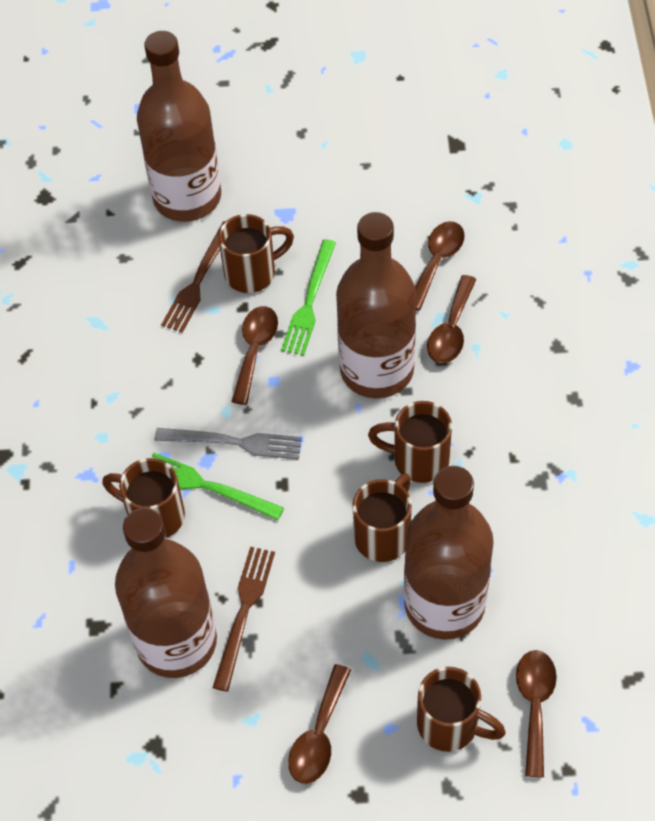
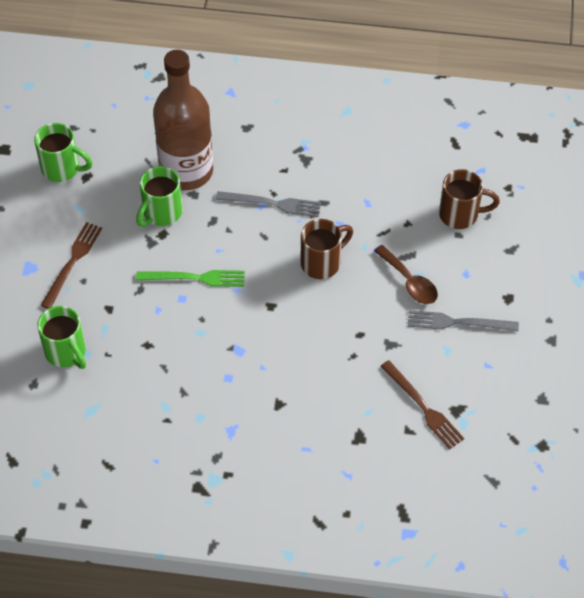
brown bottle: [115,508,217,678] [137,31,221,222] [336,212,416,398] [404,466,494,640] = 4 -> [153,50,213,190] = 1
brown mug: [102,458,185,538] [218,214,294,293] [352,473,412,562] [368,401,452,483] [417,667,506,752] = 5 -> [301,219,353,279] [439,169,500,229] = 2
brown spoon: [231,306,278,405] [288,664,351,784] [415,221,464,310] [427,275,477,363] [516,650,557,777] = 5 -> [374,245,438,304] = 1
green fork: [152,452,284,520] [281,239,336,356] = 2 -> [136,270,245,287] = 1
green mug: none = 0 -> [34,123,92,182] [37,306,86,369] [136,166,182,227] = 3
grey fork: [155,428,302,459] = 1 -> [216,191,321,217] [408,310,519,331] = 2

